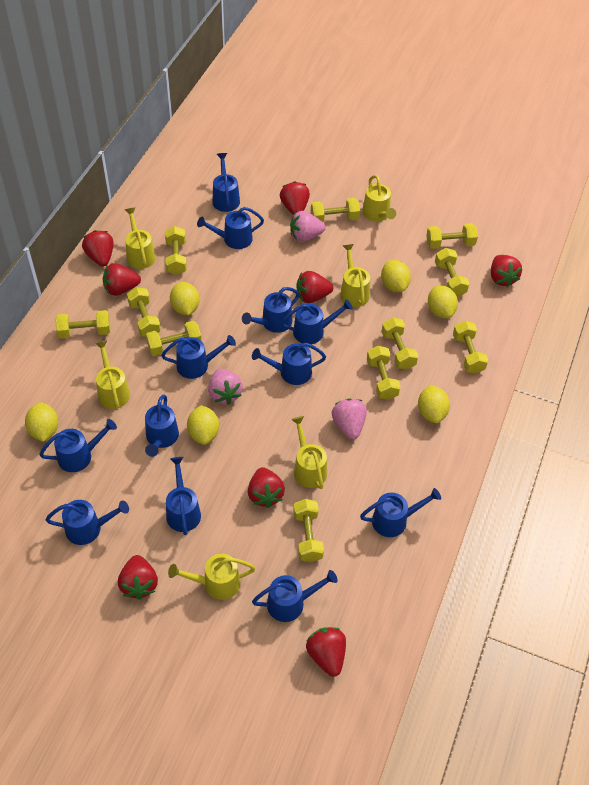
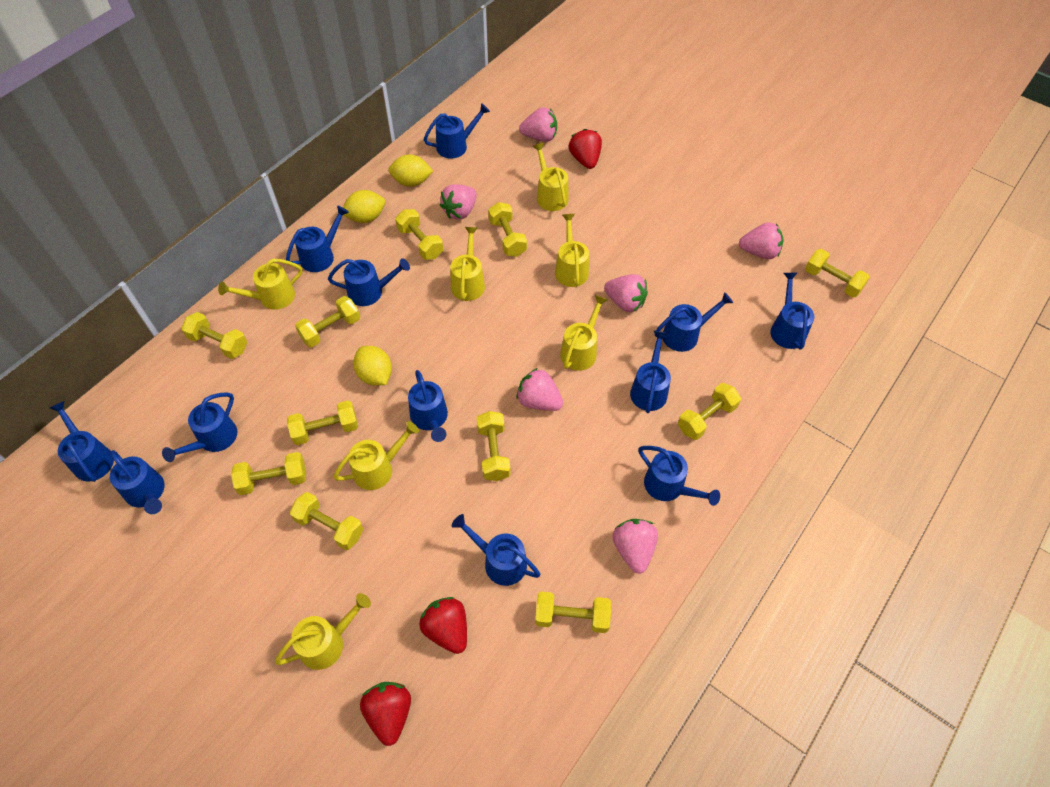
pink strawberry: [208,369,243,405] [290,211,326,242] [332,399,367,440] = 3 -> [440,184,477,220] [516,368,563,411] [519,107,557,142] [604,274,648,312] [612,519,658,574] [739,222,783,259] = 6
red strawberry: [82,230,114,267] [103,263,141,296] [118,555,158,599] [248,467,285,508] [280,181,310,215] [296,271,333,303] [306,627,346,677] [491,255,522,287] = 8 -> [360,682,411,746] [419,597,467,654] [569,129,602,169] = 3
yellow lemon: [25,402,58,442] [170,282,200,315] [187,405,219,445] [381,260,411,292] [418,385,450,423] [428,285,458,318] = 6 -> [343,190,385,223] [353,346,392,386] [388,154,433,187] = 3
yellow watering can: [95,341,130,409] [125,208,156,269] [168,554,256,600] [291,416,327,489] [340,244,370,307] [362,175,396,221] = 6 -> [218,259,302,310] [275,593,371,670] [333,421,419,490] [450,227,485,301] [532,143,569,211] [555,214,589,287] [560,295,607,371] = 7

